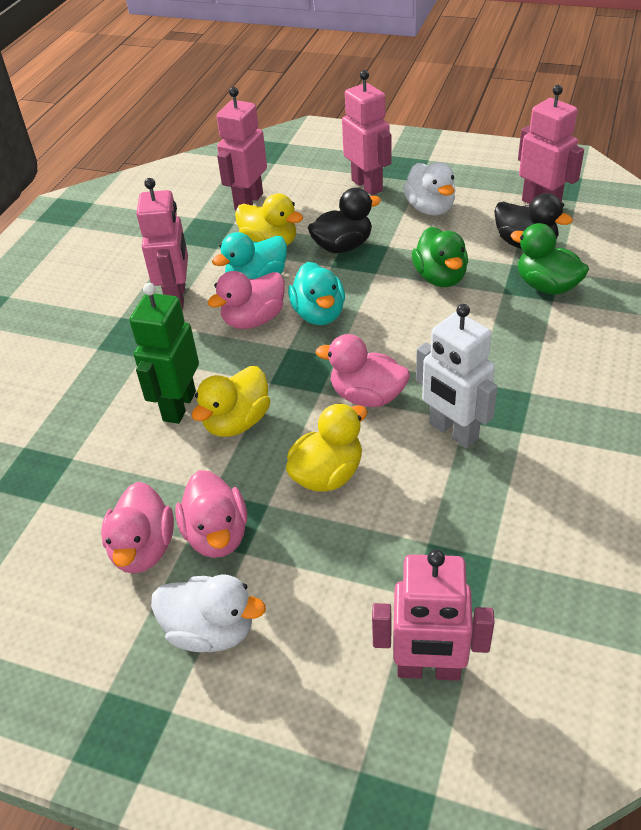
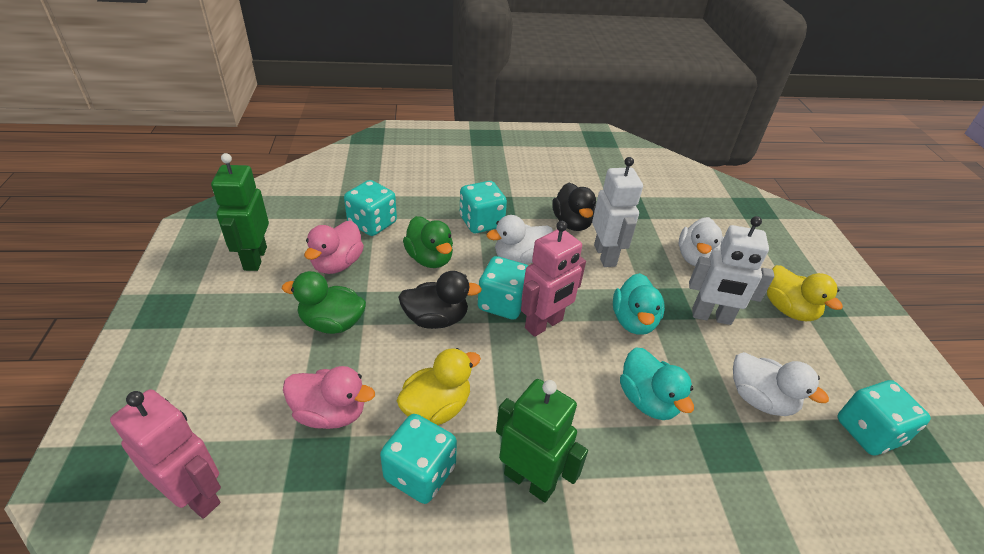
green robot: [129,283,199,424] = 1 -> [211,153,269,271] [496,379,588,503] = 2
pink duck: [101,482,174,574] [175,470,247,558] [207,271,285,329] [316,334,410,407] = 4 -> [283,366,375,429] [304,221,364,274] = 2
pink robot: [136,178,188,310] [217,87,267,210] [342,70,391,195] [372,549,495,681] [518,85,584,204] = 5 -> [110,389,221,518] [521,221,586,337] = 2
turquoise dice: none = 0 -> [344,180,397,236] [380,414,457,504] [460,181,507,233] [478,256,529,320] [837,380,931,455] = 5
white duck: [151,574,266,652] [403,162,456,215] = 2 -> [487,215,553,264] [678,217,724,266] [733,352,829,416] = 3
white robot: [416,304,498,448] = 1 -> [592,157,643,267] [689,216,774,325] = 2
yellow duck: [192,366,270,437] [235,194,303,245] [286,403,367,492] = 3 -> [396,348,481,425] [767,265,843,321] = 2

